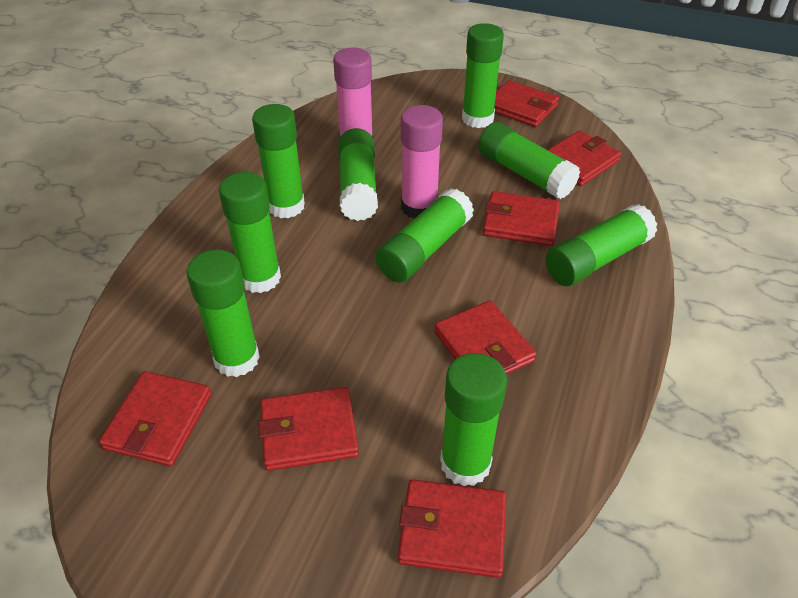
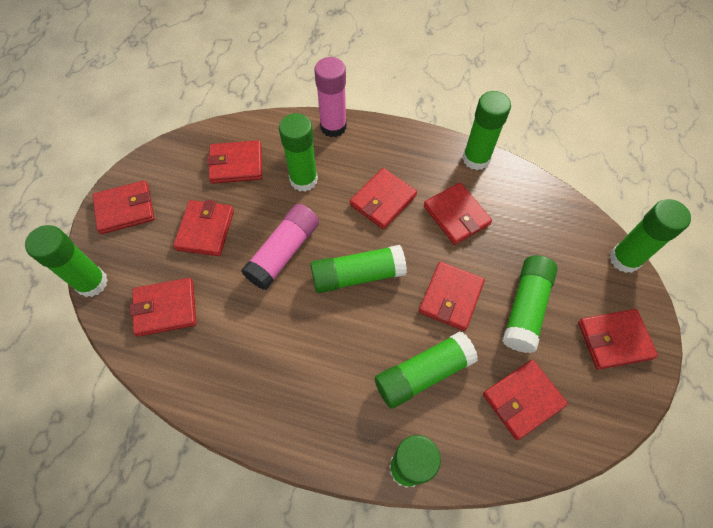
green glue stick: [187,250,260,377] [219,172,281,293] [252,104,305,218] [338,128,378,221] [375,188,474,282] [440,353,507,486] [462,23,504,128] [478,122,580,199] [545,204,657,286] = 9 -> [25,225,108,297] [279,113,318,192] [310,245,407,293] [375,331,478,409] [389,435,441,488] [462,91,511,170] [502,255,558,353] [609,199,691,273] = 8
red wallet: [99,371,212,466] [258,387,359,471] [398,479,506,578] [434,300,537,375] [483,191,560,246] [494,80,559,127] [548,130,621,186] = 7 -> [92,180,154,234] [130,278,196,337] [173,200,234,256] [207,140,262,184] [350,168,417,229] [419,262,485,331] [424,183,492,245] [483,360,568,440] [578,309,658,370] = 9

